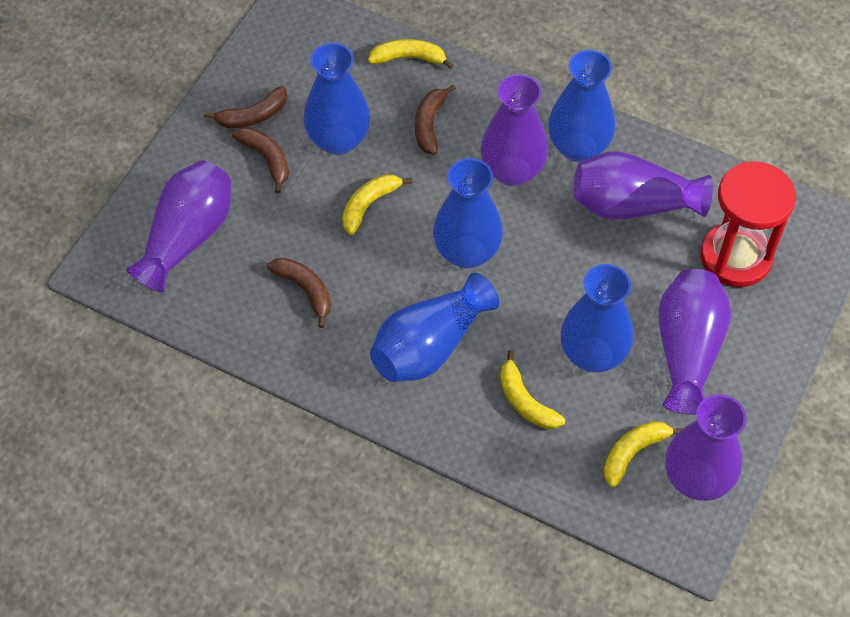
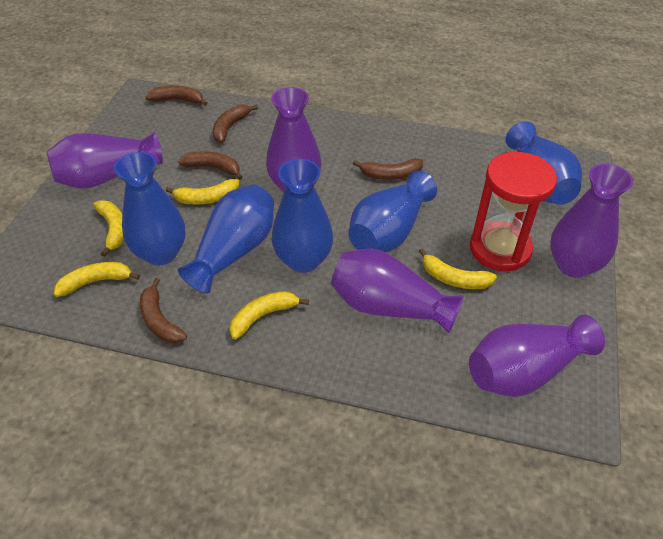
brown banana: [204,86,287,128] [232,127,289,194] [267,258,331,328] [415,84,456,155] = 4 -> [140,278,187,343] [146,85,207,106] [178,151,243,180] [213,105,258,143] [353,158,423,180] = 5
yellow banana: [342,174,412,235] [368,39,453,69] [500,350,565,429] [604,421,682,487] = 4 -> [54,262,140,297] [93,200,124,257] [166,179,239,205] [230,291,309,339] [419,248,497,289] = 5

